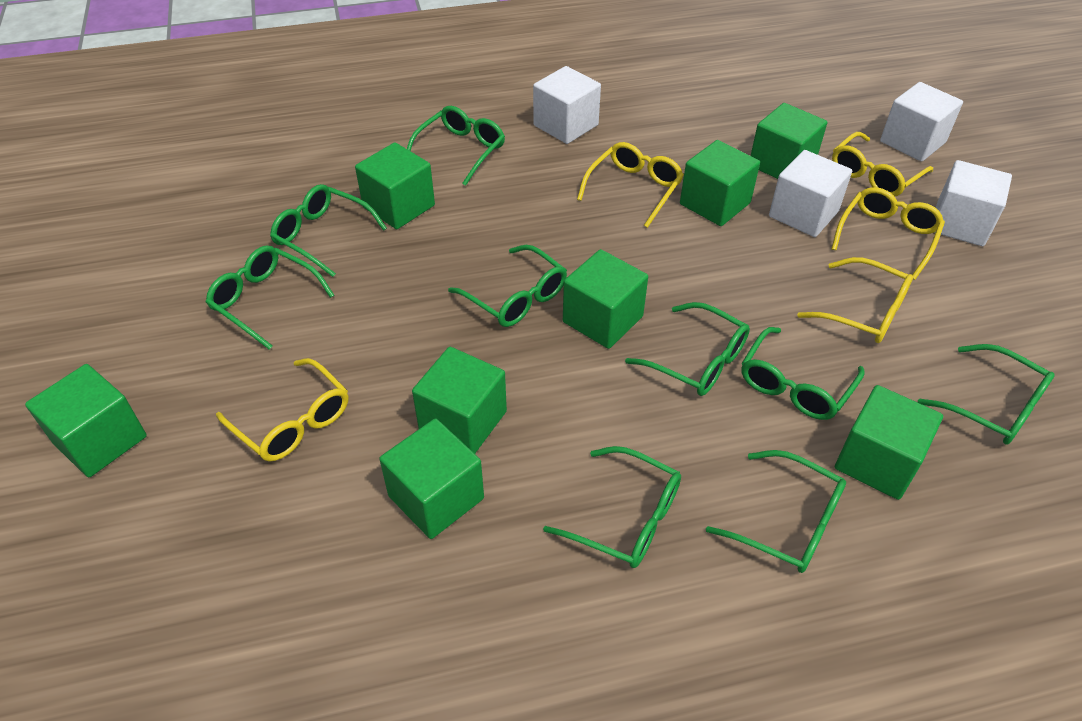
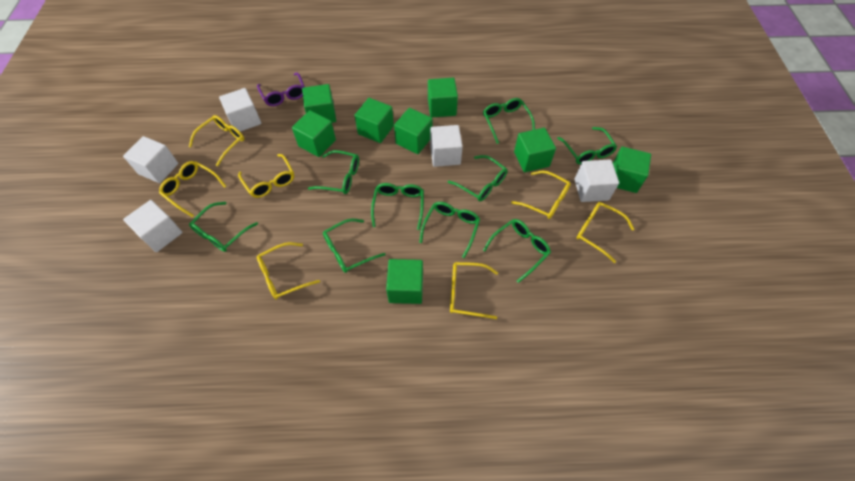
purple glasses: none = 0 -> [257,73,305,106] = 1
white cube: [533,66,601,144] [769,150,852,237] [880,82,963,161] [934,160,1012,246] = 4 -> [123,136,178,183] [123,200,182,252] [219,88,261,132] [430,125,463,167] [574,159,619,202] = 5
yellow glasses: [216,358,349,462] [577,142,684,228] [797,257,913,343] [831,187,945,280] [832,132,933,196] = 5 -> [159,161,226,217] [189,115,244,166] [238,154,294,198] [257,242,320,299] [450,262,498,319] [511,171,571,219] [577,202,634,263] = 7

